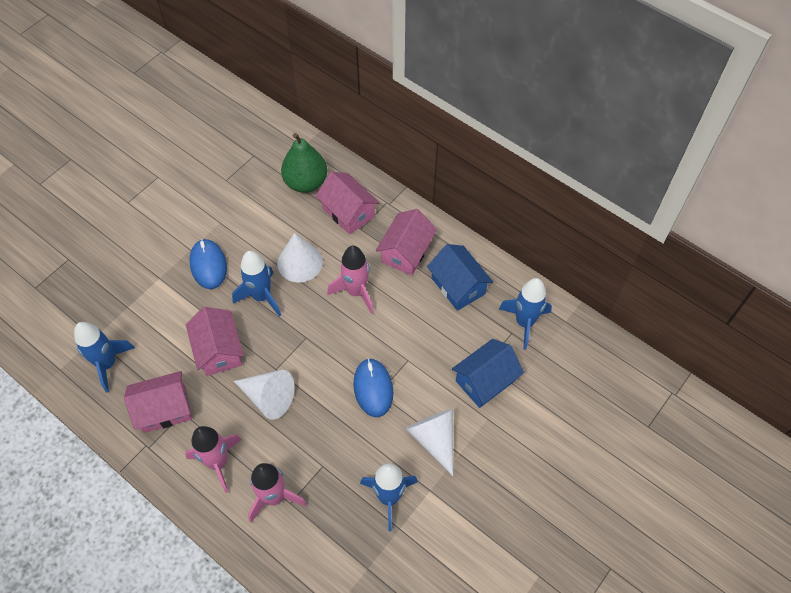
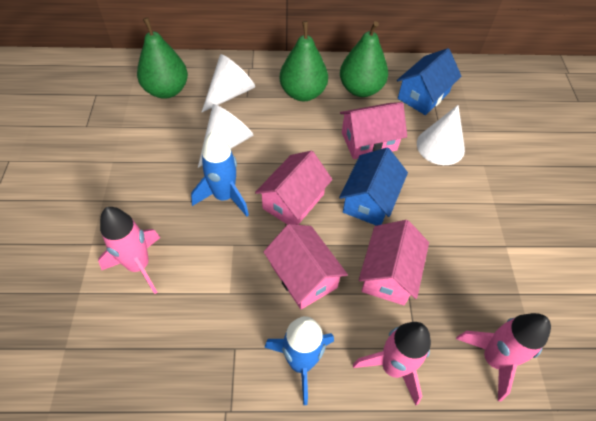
blue mouse: [189,239,227,289] [353,358,393,417] = 2 -> none = 0
blue rocket: [74,322,135,393] [232,251,281,317] [360,463,418,531] [499,278,552,350] = 4 -> [191,131,249,217] [264,316,334,405] = 2
green pear: [281,133,327,193] = 1 -> [137,17,188,99] [280,21,328,101] [340,21,388,97] = 3

